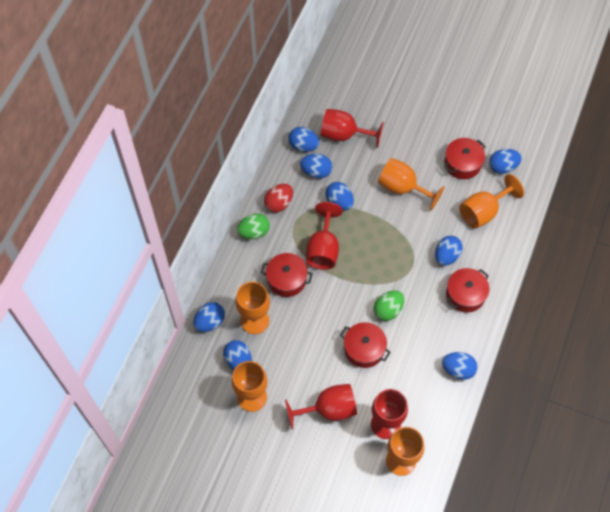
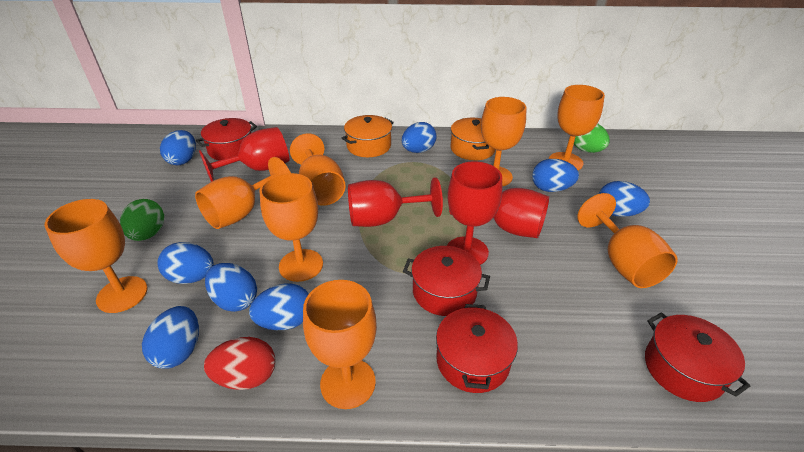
orange goblet: [232,361,268,412] [235,282,270,334] [378,158,444,211] [386,427,424,476] [459,174,524,229] = 5 -> [45,199,148,313] [195,157,291,229] [259,173,323,282] [290,133,346,206] [303,280,377,409] [481,97,527,186] [549,85,605,170] [577,193,678,288] = 8
orange pot: none = 0 -> [342,115,394,157] [450,118,496,160] = 2

